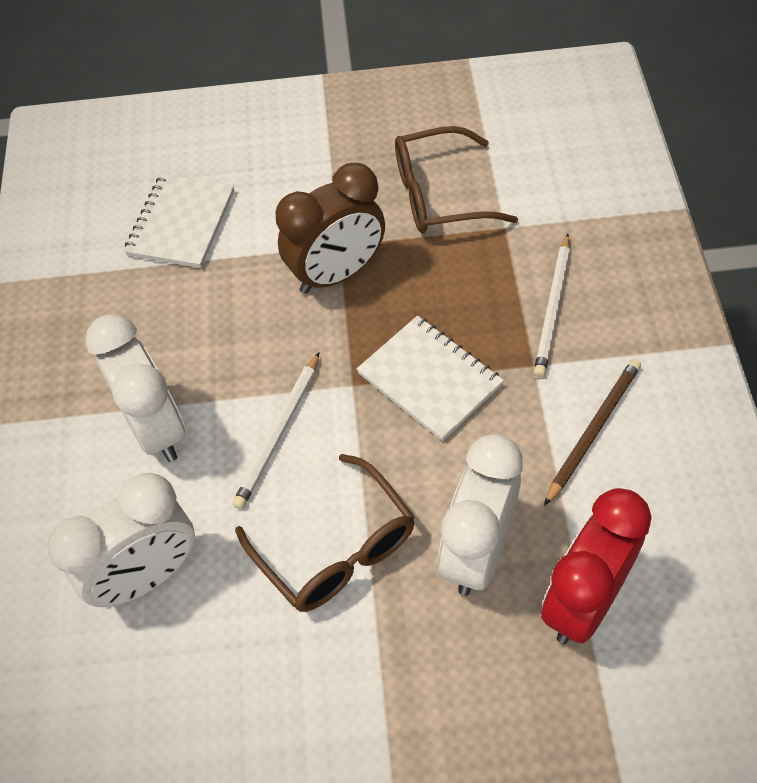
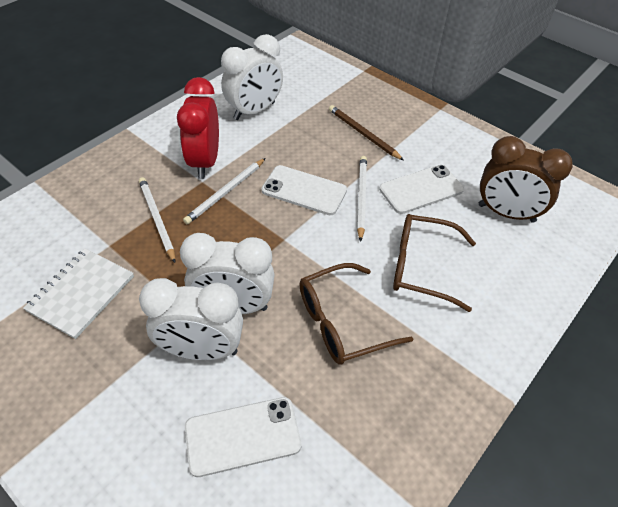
white notebook: [124,174,235,268] [357,315,504,441] = 2 -> [23,249,134,339] = 1
white pencil: [232,352,319,509] [534,234,570,377] = 2 -> [139,177,175,263] [183,158,265,224] [357,156,367,242] = 3
white phone: none = 0 -> [185,397,301,477] [262,165,347,215] [379,165,464,214] = 3

